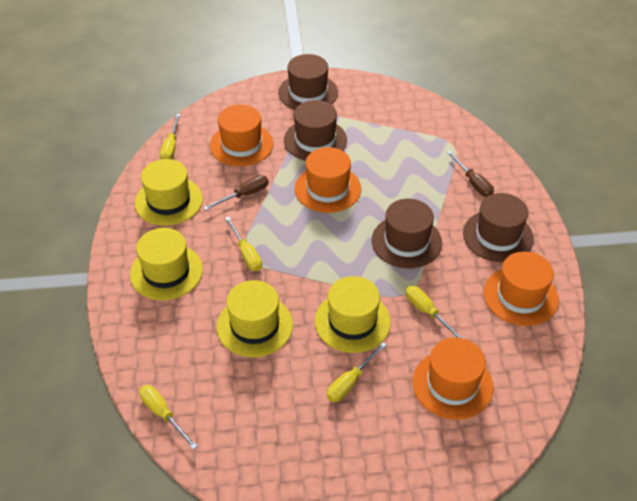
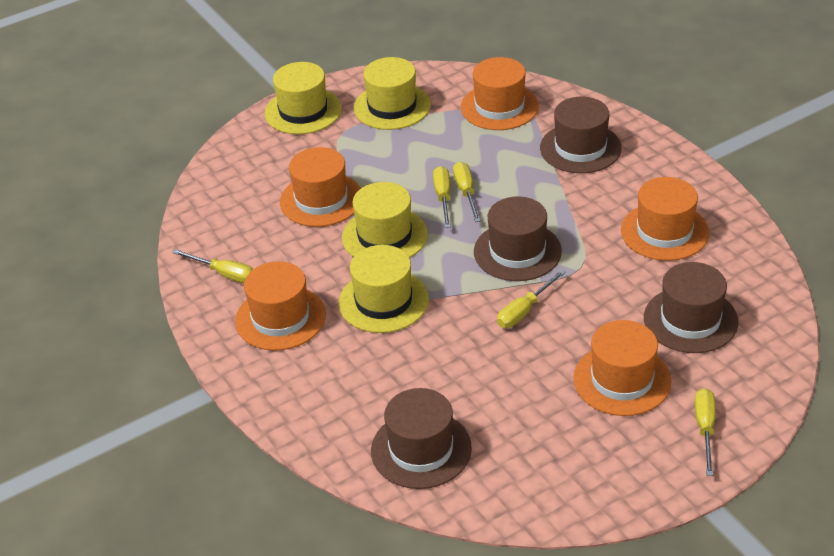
brown screwdriver: [203,175,269,210] [446,151,494,197] = 2 -> none = 0
orange hat: [210,104,274,166] [295,147,361,213] [412,337,494,420] [483,251,559,326] = 4 -> [235,261,326,350] [280,147,361,227] [461,57,539,130] [573,320,672,416] [621,177,709,261] = 5

